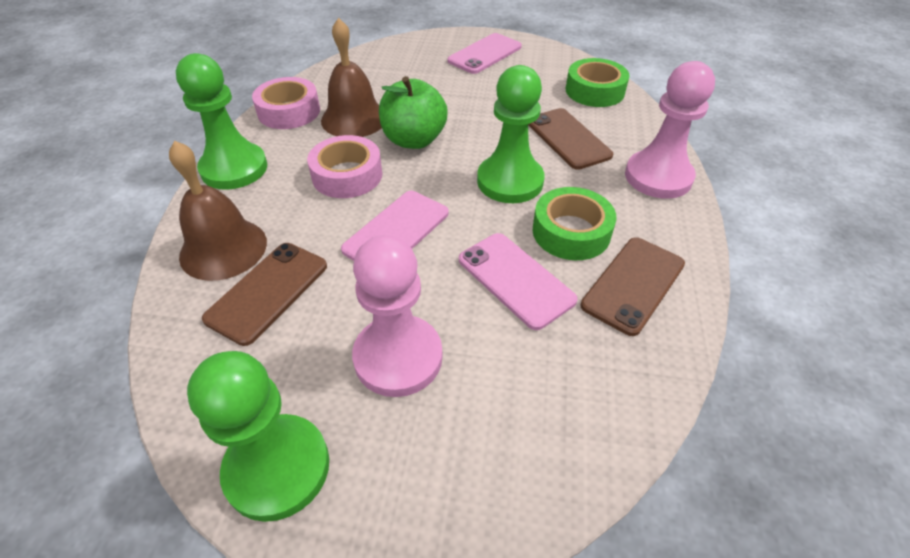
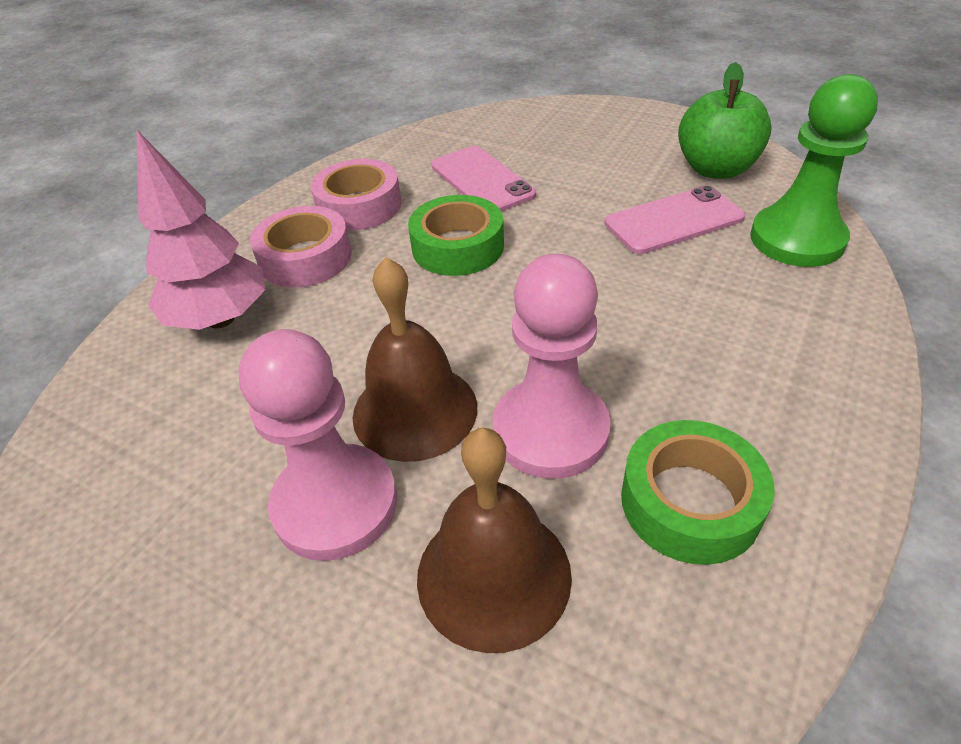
brown phone: [202,243,327,346] [528,108,613,170] [580,237,685,336] = 3 -> none = 0
green pawn: [176,53,267,190] [187,351,329,522] [477,65,545,203] = 3 -> [750,74,878,267] = 1
pink phone: [341,191,449,261] [447,33,522,74] [459,233,578,330] = 3 -> [431,146,536,212] [604,185,745,254] = 2
pink tree: none = 0 -> [137,130,265,330] = 1

